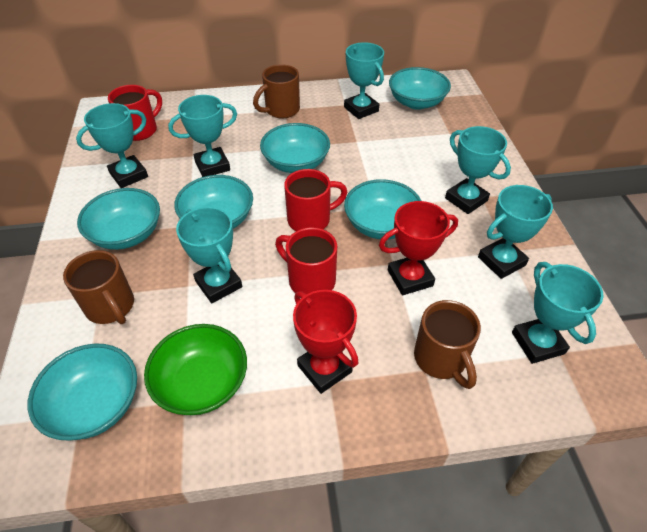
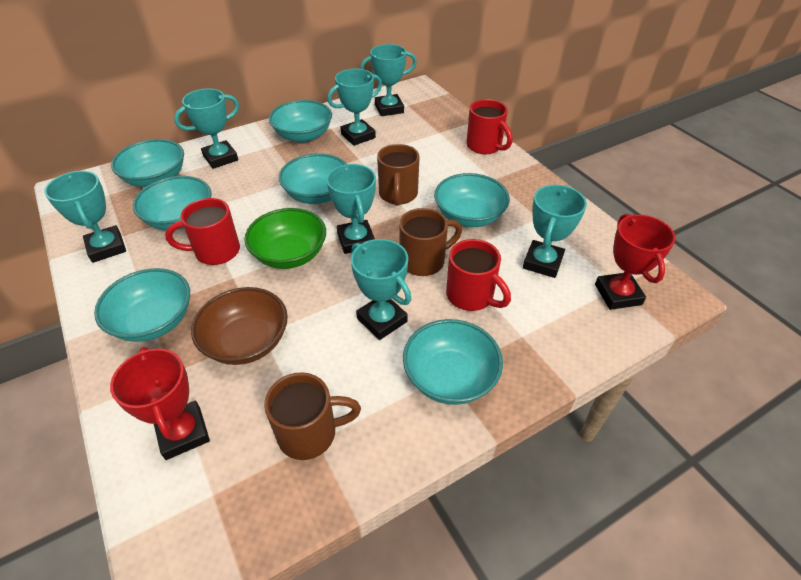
brown bowl: none = 0 -> [191,287,287,365] = 1
turquoise bowl: [28,344,137,441] [77,188,160,250] [174,175,253,229] [260,123,330,173] [344,179,421,239] [389,67,451,110] = 6 -> [94,268,190,342] [111,139,184,187] [133,176,212,230] [269,100,332,143] [279,153,347,204] [403,319,503,405] [434,173,510,227] = 7

